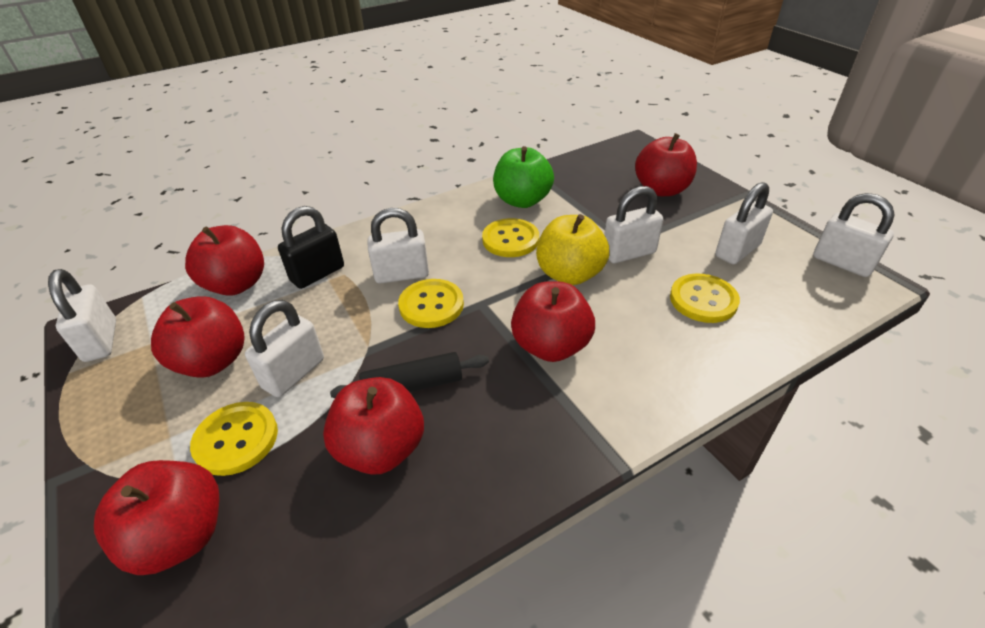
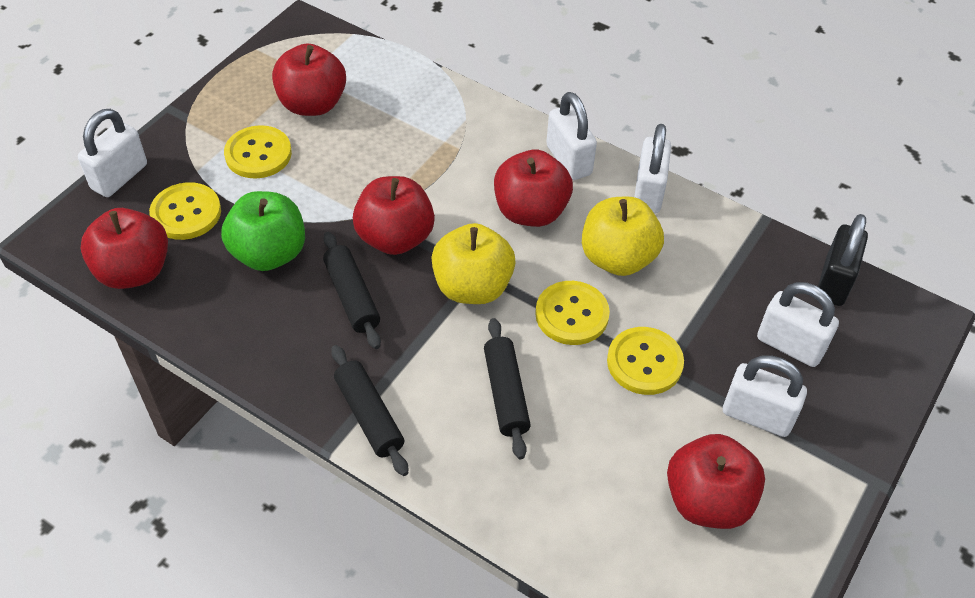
black rolling pin: [330,352,489,398] = 1 -> [323,232,381,349] [331,345,408,476] [484,318,531,459] = 3
red apple: [94,460,219,575] [151,296,245,378] [185,225,264,296] [323,377,424,475] [511,281,595,362] [635,133,697,196] = 6 -> [81,208,168,289] [272,43,346,116] [353,176,435,255] [494,150,573,227] [667,434,765,529] = 5
white padlock: [48,269,116,362] [245,300,324,397] [367,208,429,283] [604,186,664,263] [715,182,773,264] [813,193,895,277] = 6 -> [78,109,147,197] [546,92,597,180] [634,124,671,214] [723,355,807,437] [757,282,839,367] = 5
yellow apple: [536,214,610,285] = 1 -> [431,223,516,304] [582,197,664,276] = 2

